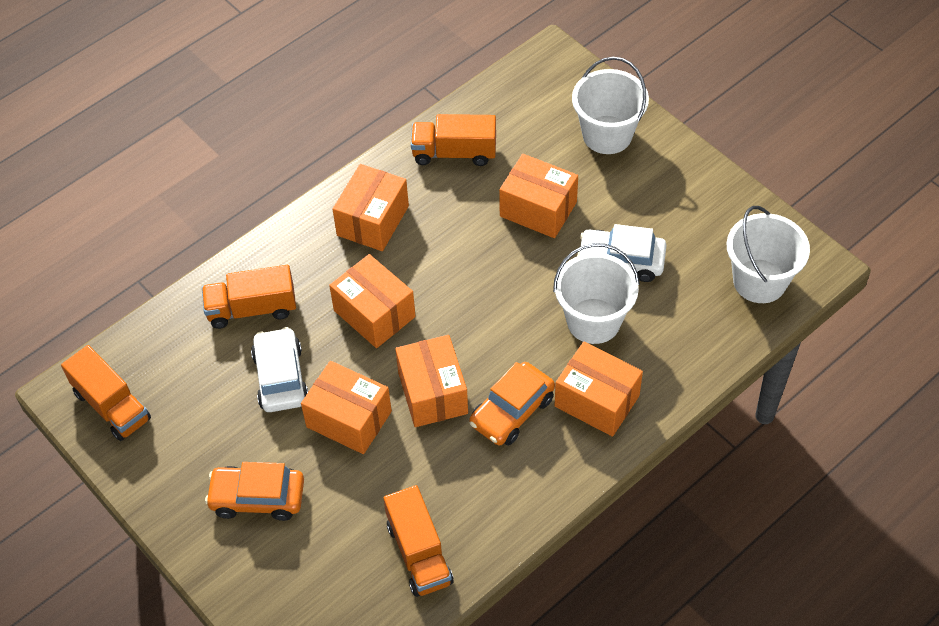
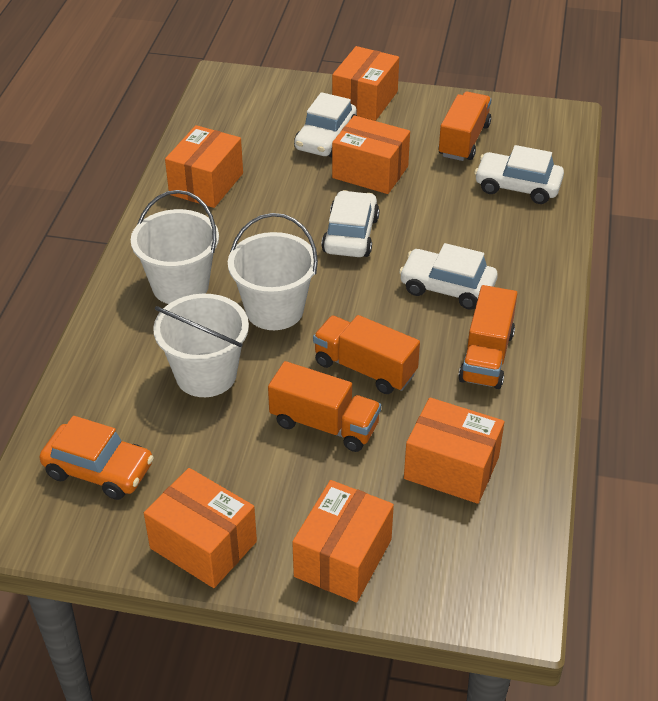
orange car: [205,462,304,521] [469,362,555,446] = 2 -> [39,416,154,500] = 1
white car: [251,327,308,412] [577,224,667,282] = 2 -> [294,92,357,157] [321,190,379,257] [399,243,498,310] [474,145,564,204] = 4

